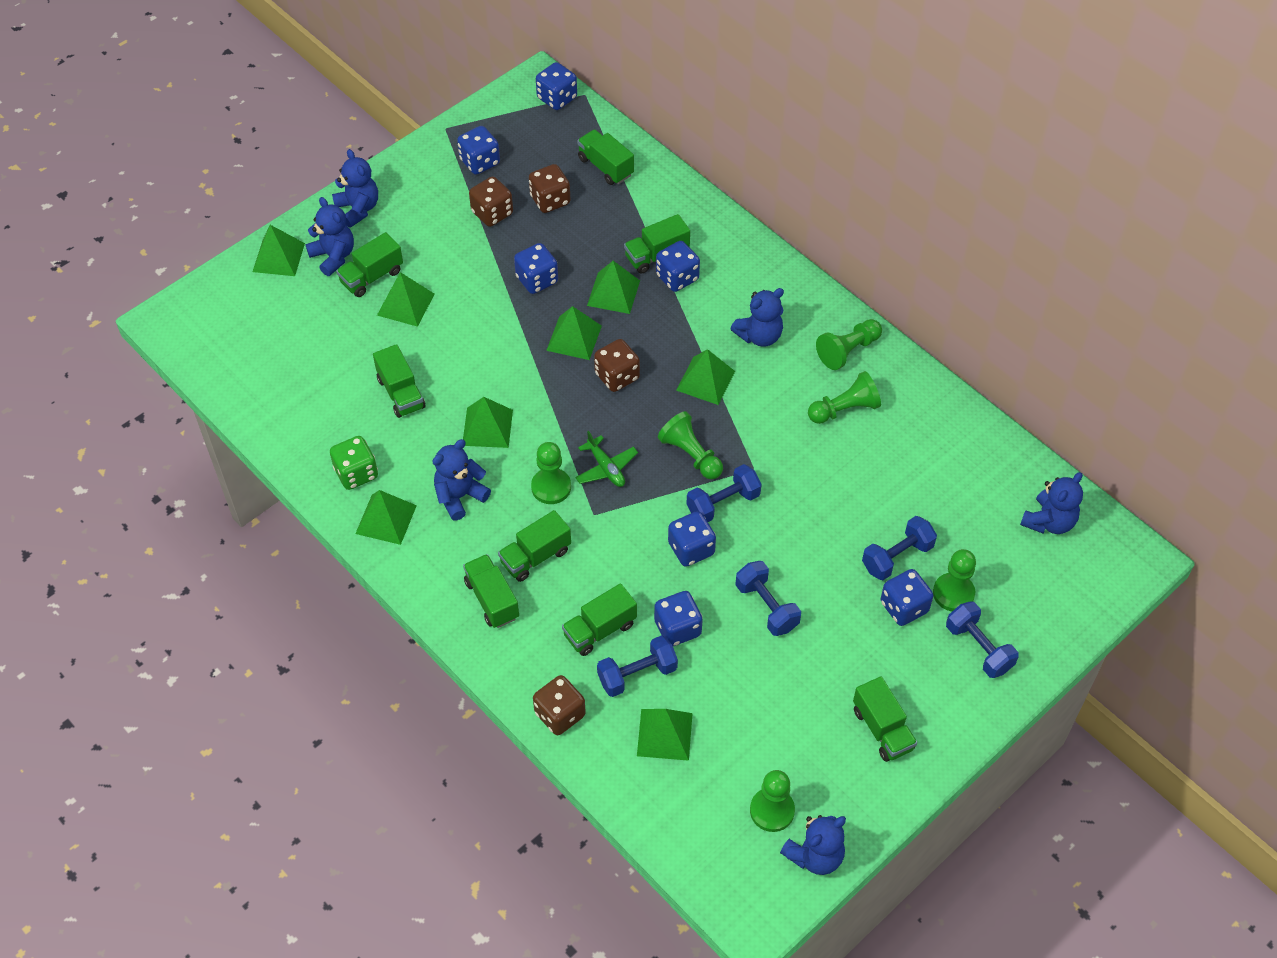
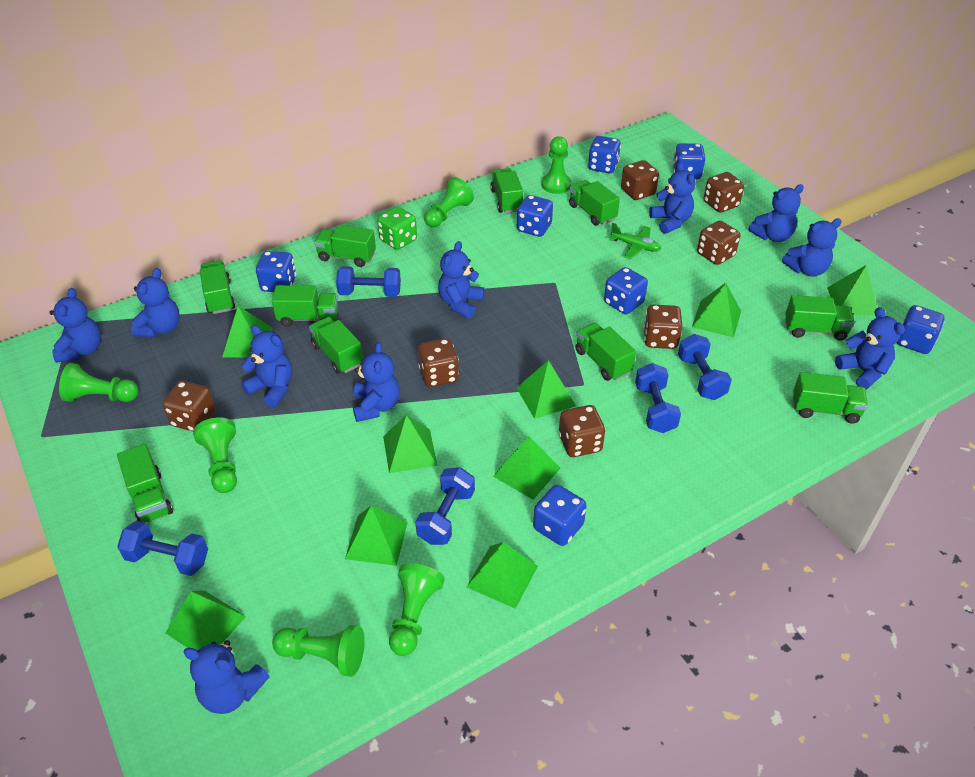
blue teddy bear: [305,197,354,276] [332,149,378,227] [432,439,491,521] [730,288,784,347] [780,815,846,875] [1020,472,1083,534] = 6 -> [49,288,101,363] [131,268,180,337] [183,640,269,714] [241,325,292,408] [353,342,400,422] [438,241,484,318] [649,163,695,234] [748,184,804,242] [782,218,842,277] [835,307,905,390] = 10
brown dice: [469,176,513,227] [529,164,571,213] [533,675,586,735] [594,339,640,392] = 4 -> [163,381,216,432] [418,338,459,387] [559,405,605,457] [621,160,659,200] [644,305,683,349] [697,221,740,265] [704,172,744,213] = 7
green pyramid: [253,225,305,276] [355,490,417,545] [377,272,435,327] [463,397,513,448] [546,306,602,360] [587,261,640,314] [637,709,693,761] [676,349,735,405] = 8 -> [165,591,246,651] [222,306,272,357] [345,505,408,566] [383,415,437,473] [467,542,538,609] [493,436,560,500] [516,360,576,419] [692,283,741,337] [827,265,877,315] = 9
green truck: [336,232,403,297] [373,344,426,418] [463,554,519,628] [498,510,571,582] [562,583,637,656] [577,129,634,185] [624,214,690,274] [853,676,917,762] = 8 -> [117,444,173,523] [200,260,235,314] [272,285,338,327] [309,317,363,374] [314,225,376,267] [490,168,523,213] [569,180,620,226] [576,323,636,381] [785,295,855,341] [793,372,868,423] = 10

